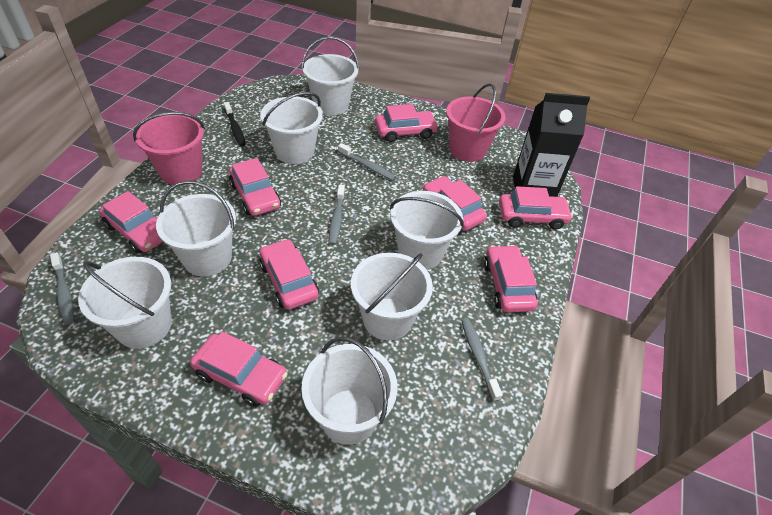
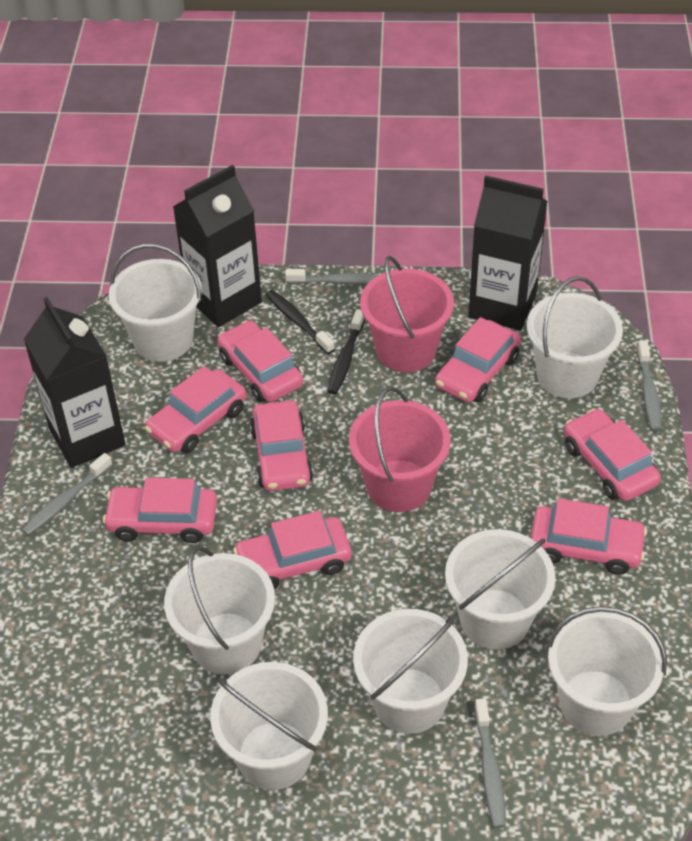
black carton: [513,93,590,197] = 1 -> [24,297,125,468] [173,165,262,327] [468,175,547,330] = 3
black toothbrush: [224,102,246,147] = 1 -> [266,290,335,354] [328,309,365,395] = 2

